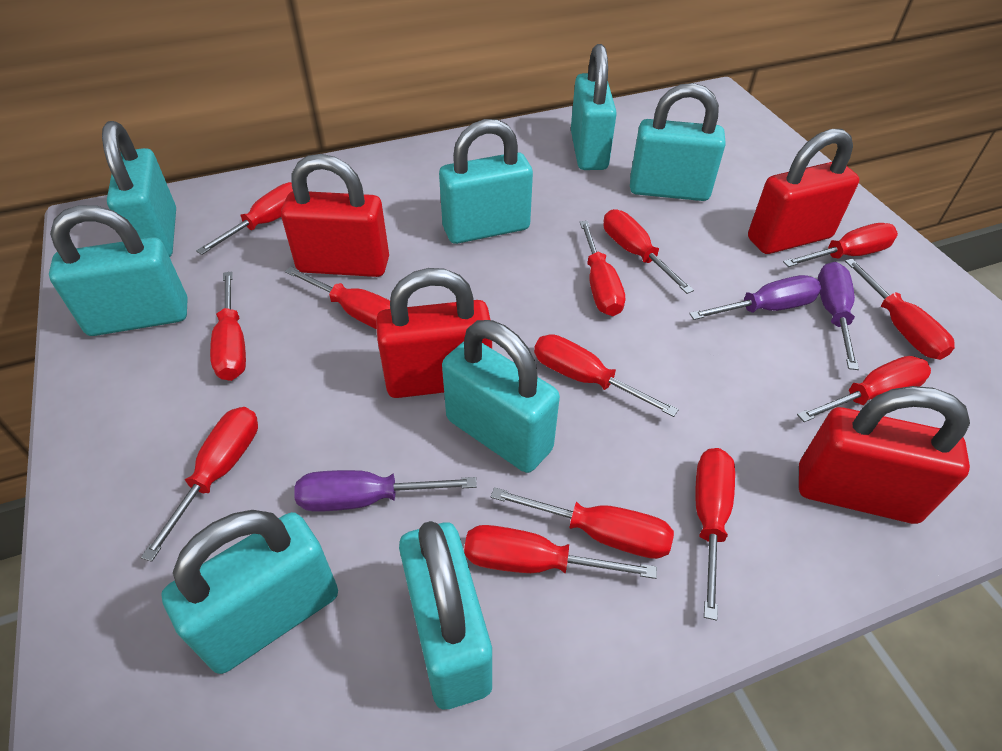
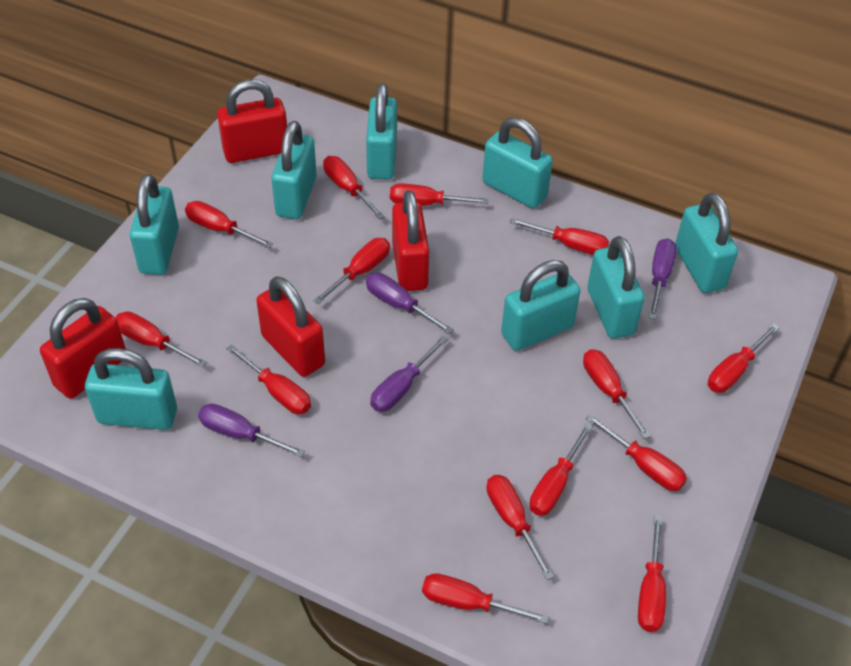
purple screwdriver: [294,470,477,512] [689,275,822,320] [818,262,859,370] = 3 -> [198,403,305,457] [366,273,454,334] [370,336,448,412] [649,238,677,319] = 4
red screwdriver: [141,407,258,562] [196,182,293,255] [210,271,246,381] [285,267,390,329] [464,525,657,579] [491,487,674,559] [534,334,679,417] [580,221,625,316] [604,209,694,294] [696,448,735,621] [783,223,898,267] [797,356,931,422] [845,259,955,360] = 13 -> [116,311,207,368] [185,201,273,248] [226,344,311,414] [313,238,390,304] [323,156,385,219] [390,183,489,206] [422,573,549,624] [487,475,554,580] [509,218,609,255] [529,423,593,516] [583,349,651,439] [586,414,687,491] [638,515,666,632] [708,324,780,393] = 14

